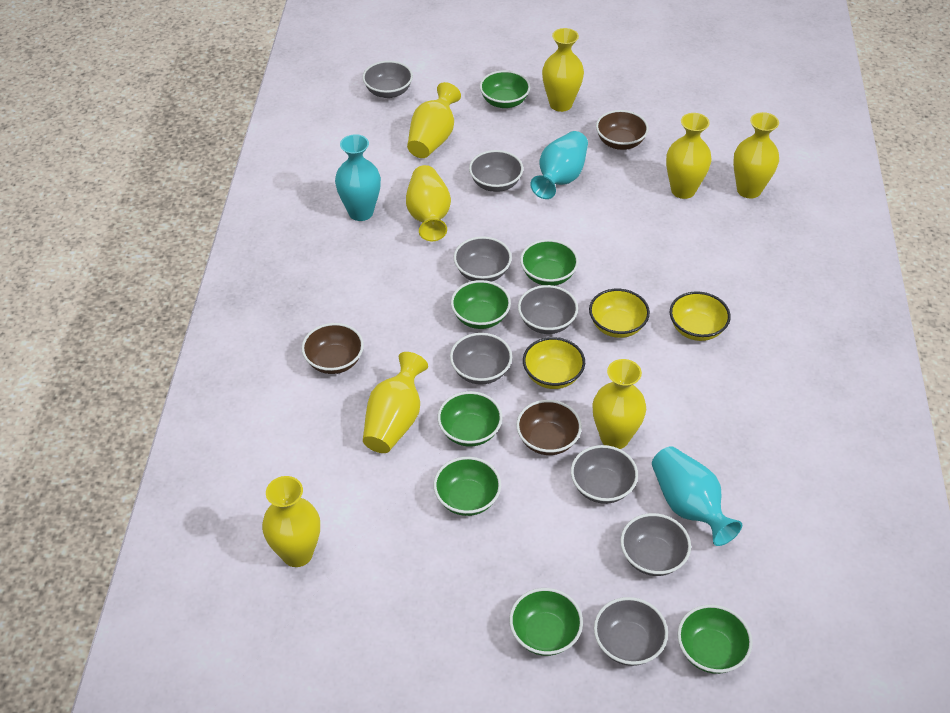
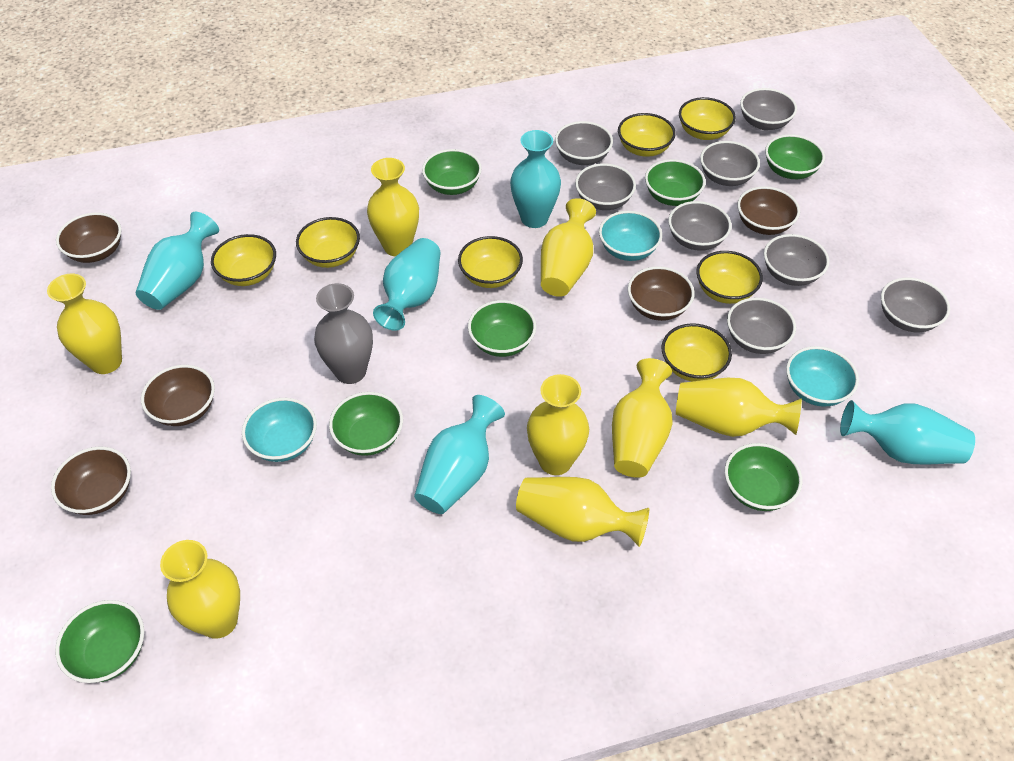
brown bowl: [302,323,364,374] [516,400,582,455] [596,110,649,150] = 3 -> [51,447,131,515] [56,213,122,263] [141,365,215,426] [628,266,695,321] [737,186,800,235] = 5
grey vase: none = 0 -> [314,283,373,384] = 1
turquoise bowl: none = 0 -> [242,398,317,462] [599,211,662,261] [786,346,859,407] = 3
turquoise vase: [335,134,381,221] [530,131,588,199] [652,446,742,546] = 3 -> [136,212,219,310] [373,238,440,331] [414,395,505,514] [510,130,561,228] [840,400,975,464] = 5
yellow bowl: [523,337,585,389] [589,289,650,338] [670,291,731,341] = 3 -> [211,234,276,286] [296,217,360,268] [458,236,523,288] [618,113,676,157] [661,323,732,381] [679,97,736,140] [696,251,763,304] = 7

